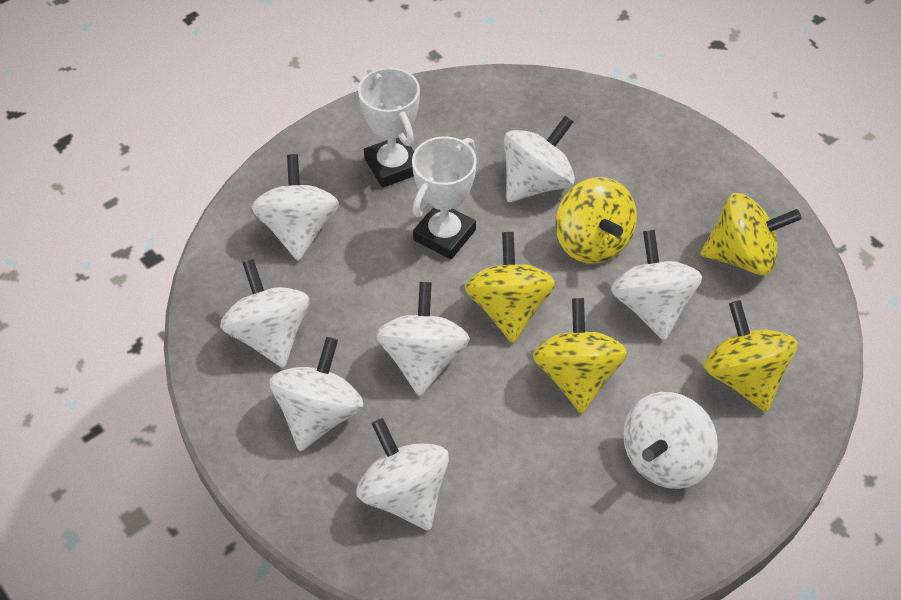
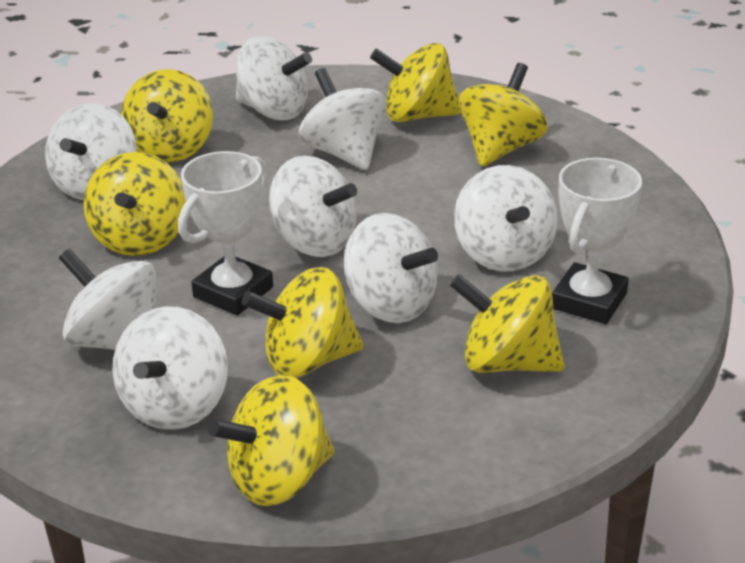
yellow spinning top: [465,232,556,343] [533,298,628,413] [555,177,637,264] [700,193,802,275] [703,300,798,412] = 5 -> [84,152,186,256] [121,69,213,163] [208,375,335,506] [242,267,364,378] [370,43,461,122] [450,274,565,373] [459,63,548,167] = 7

